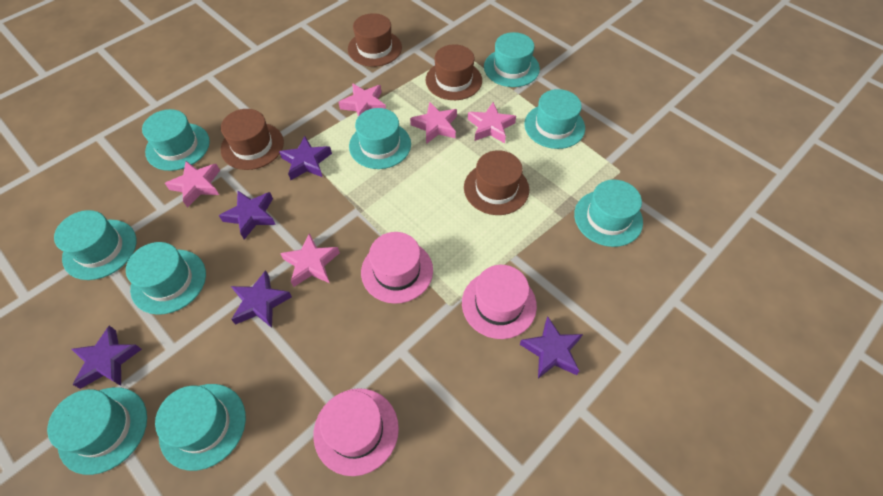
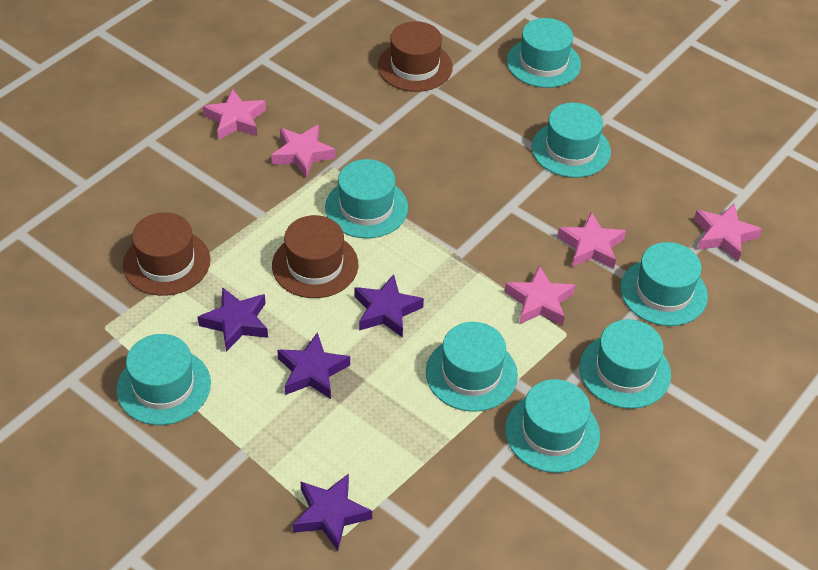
brown hat: [221,109,284,170] [348,13,402,67] [426,44,482,100] [464,150,529,215] = 4 -> [123,212,211,296] [272,215,358,298] [378,21,453,92] = 3
pink hat: [313,388,399,476] [361,232,433,304] [462,265,537,339] = 3 -> none = 0
purple star: [72,326,142,389] [219,191,276,239] [231,270,292,328] [279,136,332,180] [520,317,583,378] = 5 -> [198,287,268,352] [277,332,350,399] [293,473,372,551] [354,274,424,338] = 4
turquoise hat: [47,387,147,475] [54,210,136,280] [126,242,206,315] [142,109,210,171] [155,384,246,471] [349,108,411,169] [484,32,540,87] [524,89,585,149] [574,179,643,247] = 9 -> [116,334,211,425] [325,159,408,238] [426,322,518,412] [505,379,600,473] [506,18,581,88] [532,103,611,178] [579,319,671,409] [620,242,708,326] = 8

